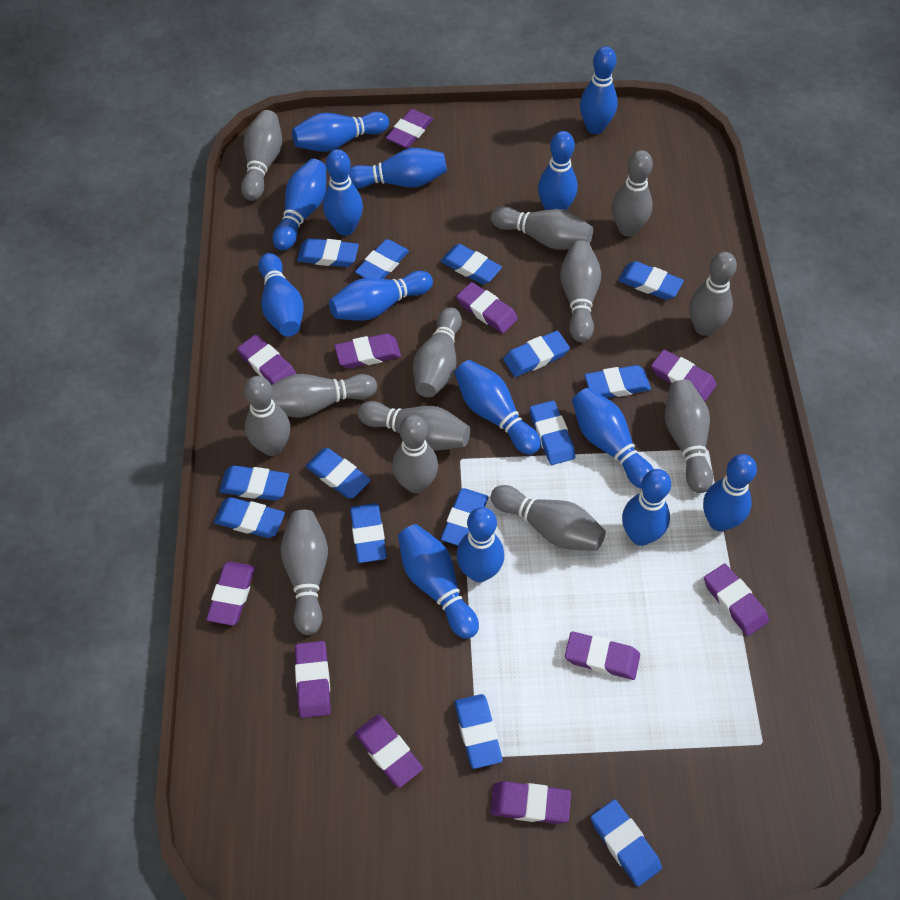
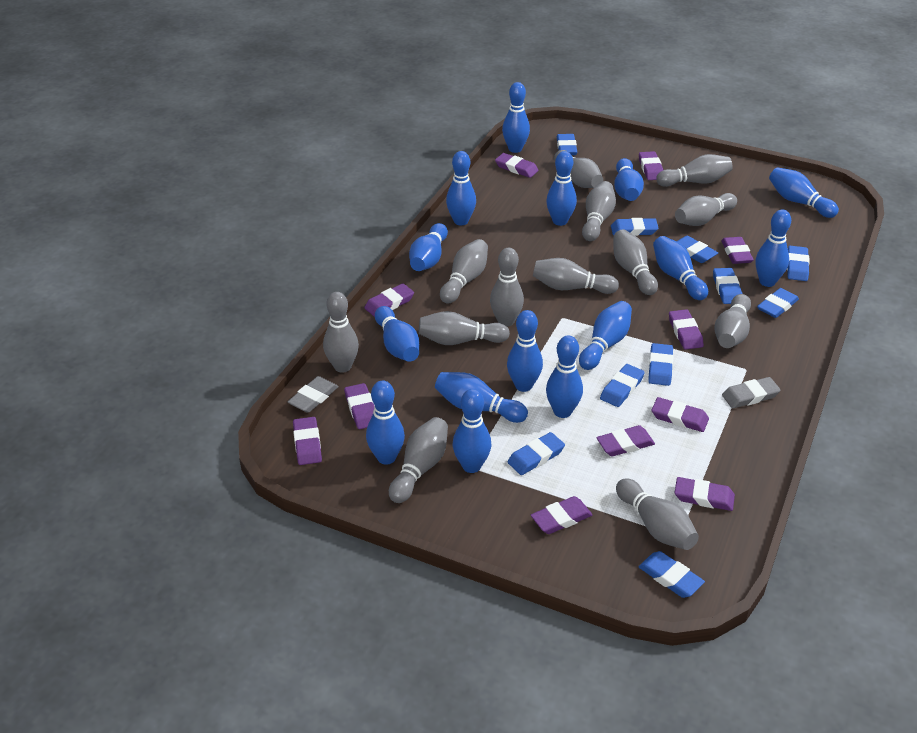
blue bowling pin: [258,253,304,337] [273,159,326,251] [292,112,389,152] [323,149,363,236] [329,271,433,321] [349,148,447,189] [398,524,479,639] [455,360,541,455] [456,507,504,582] [538,131,577,210] [572,388,654,489] [580,46,618,134] [622,469,671,546] [703,454,757,531] = 14 -> [366,381,405,465] [375,306,419,362] [409,223,448,271] [435,372,528,423] [446,151,476,225] [453,389,491,473] [502,82,530,153] [507,310,543,392] [546,151,577,226] [546,335,583,418] [579,301,632,370] [614,158,644,201] [653,236,708,300] [756,209,791,287] [769,167,839,218] = 15
blue eraser: [214,497,285,538] [219,465,289,501] [297,238,359,267] [305,448,371,498] [350,503,387,563] [355,239,409,279] [440,244,502,285] [441,488,488,546] [455,694,503,769] [503,331,570,377] [530,401,575,465] [585,365,651,398] [591,799,662,887] [618,261,684,300] = 14 -> [507,432,565,475] [557,134,577,155] [600,364,645,407] [611,218,659,236] [639,551,705,598] [648,343,674,386] [676,236,718,263] [713,268,742,304] [757,288,799,318] [787,246,810,281] = 10
grey eraser: none = 0 -> [288,376,339,413] [722,377,781,408] = 2

